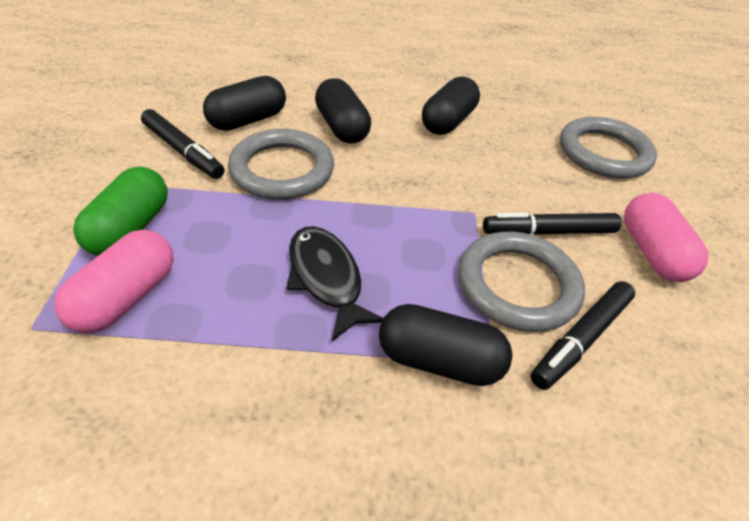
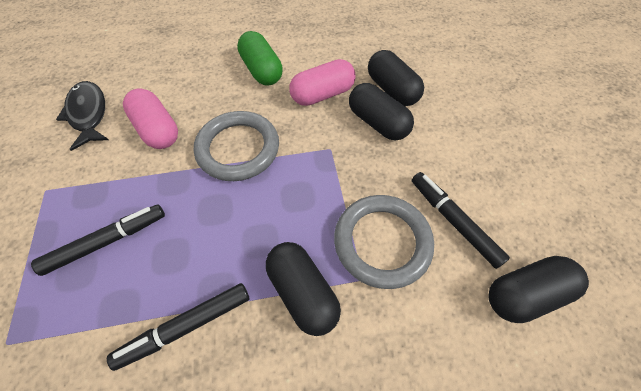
grey ring: [228,129,334,200] [458,231,585,332] [560,117,657,179] = 3 -> [194,111,279,181] [334,195,434,289] = 2

